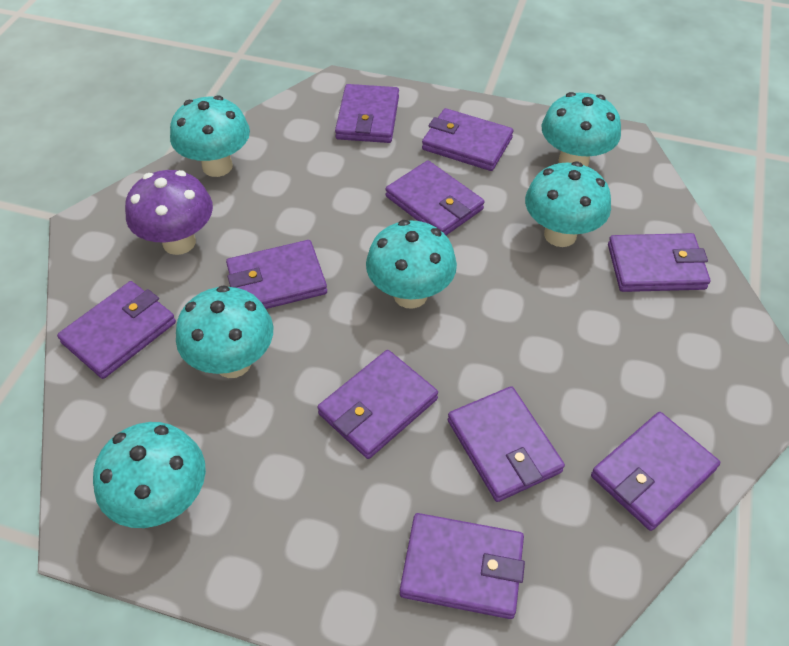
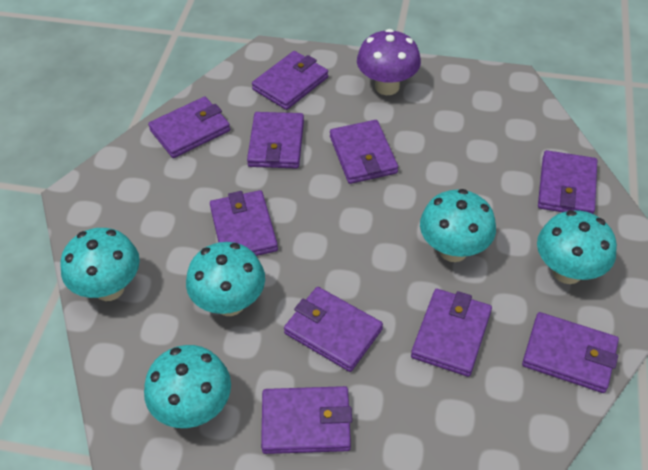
turquoise mushroom: [93,422,206,528] [170,96,250,177] [176,285,273,378] [366,220,457,309] [525,162,611,247] [542,92,621,167] = 6 -> [60,228,140,301] [144,345,231,428] [186,242,265,316] [420,189,496,262] [537,210,617,284] = 5

